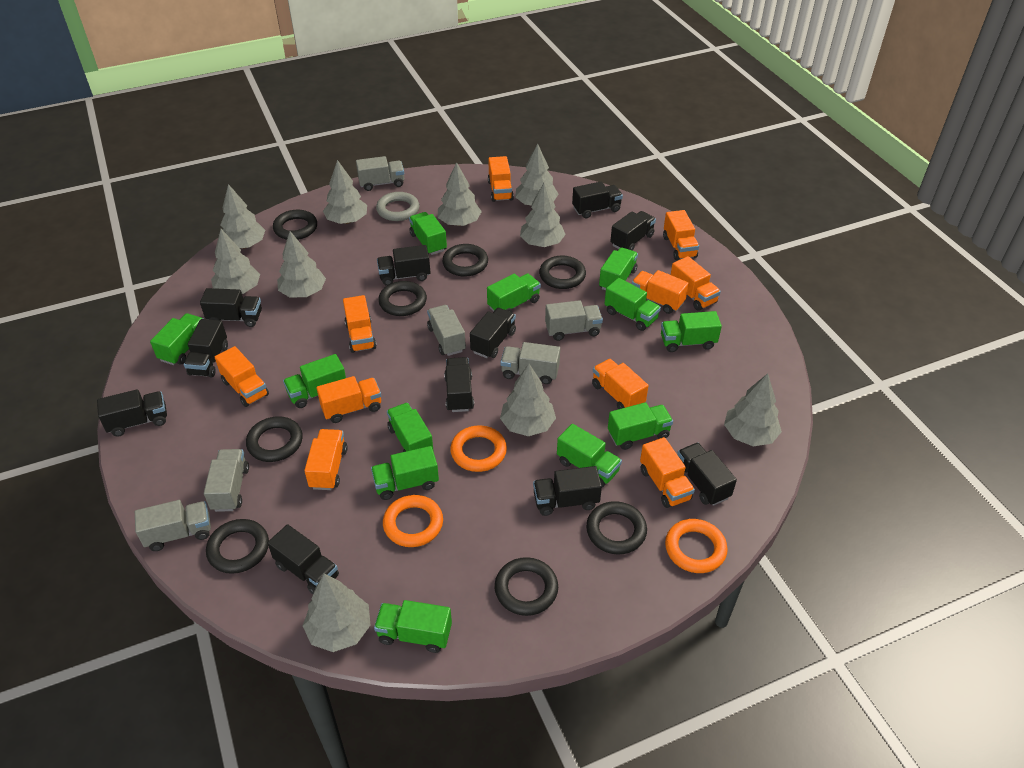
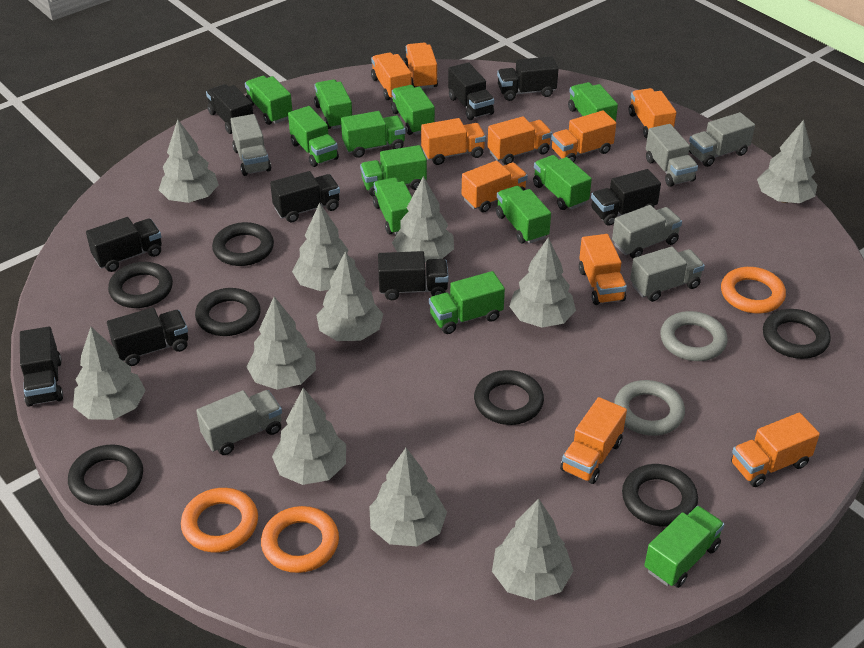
black ring: [206,519,269,574] [246,416,303,462] [273,210,317,240] [378,281,427,316] [442,244,488,277] [494,557,558,616] [539,255,586,289] [586,501,647,554] = 8 -> [68,445,143,506] [108,262,173,308] [195,288,261,336] [212,222,274,266] [474,370,544,425] [622,464,698,527] [763,309,831,359] = 7
black truck: [97,389,167,437] [184,319,228,377] [200,288,262,327] [267,524,339,594] [377,245,431,286] [444,357,474,412] [470,308,516,358] [533,466,602,516] [572,181,623,218] [610,211,656,251] [677,443,737,506] = 11 -> [20,326,63,407] [86,217,162,272] [107,308,188,366] [206,84,253,134] [270,171,340,222] [378,251,449,300] [448,62,494,120] [497,56,559,101] [591,169,661,226] = 9
grey ring: [376,192,419,221] = 1 -> [614,380,685,436] [660,311,728,361] = 2
grey tree: [211,229,260,294] [219,184,265,248] [277,231,326,298] [303,573,370,652] [323,160,367,224] [438,162,482,226] [500,364,556,436] [515,144,559,206] [520,183,566,247] [724,373,782,446] = 10 -> [73,327,145,420] [159,119,219,203] [247,297,316,390] [272,388,346,485] [292,203,355,291] [316,251,383,341] [369,448,447,546] [392,176,454,262] [492,498,573,600] [509,237,576,328] [757,120,817,203] = 11

